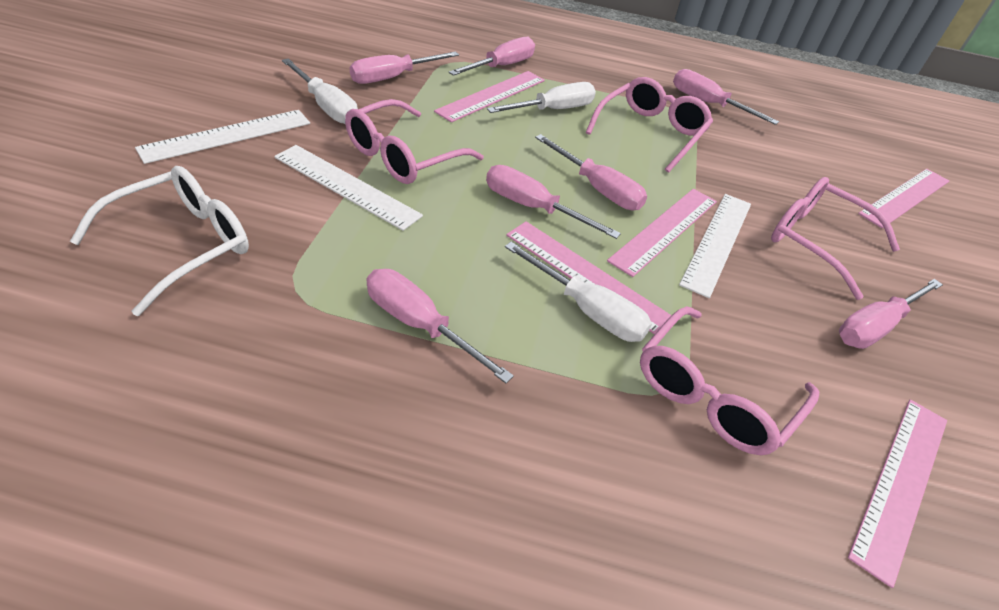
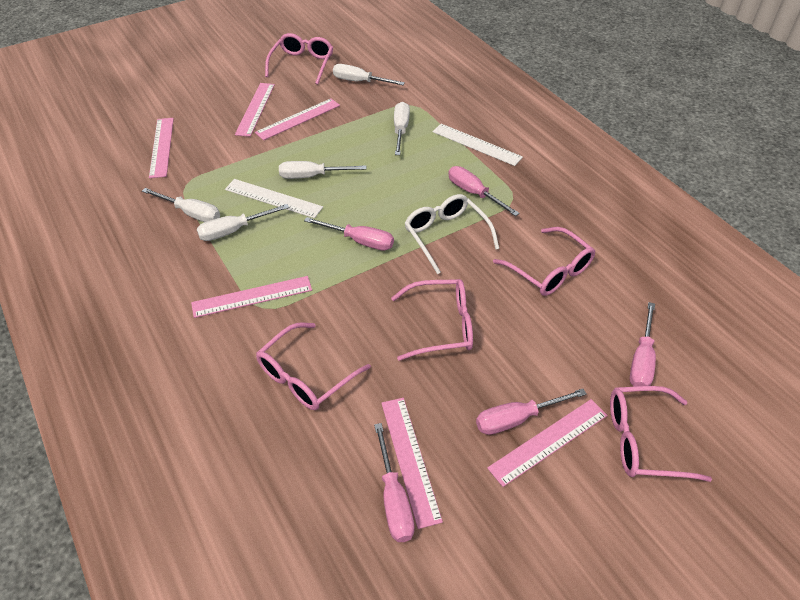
pink glasses: [345,99,484,184] [586,77,713,172] [640,306,819,455] [771,177,900,300] = 4 -> [256,322,371,410] [265,33,333,85] [391,279,473,361] [493,227,595,296] [610,386,712,482] = 5
pink ruler: [434,71,545,122] [506,221,672,334] [607,189,717,277] [848,400,947,588] [858,169,949,228] = 5 -> [149,118,174,178] [191,276,312,318] [235,83,275,137] [255,98,340,140] [381,398,443,529] [487,399,608,487] = 6
pink screwdriver: [350,51,459,84] [366,269,514,383] [449,37,535,76] [486,165,621,239] [535,134,647,210] [673,69,779,125] [839,279,943,349] = 7 -> [304,217,394,250] [374,423,414,542] [448,166,519,216] [476,389,587,435] [630,302,656,387] = 5
white ruler: [135,110,310,164] [274,145,423,231] [679,194,751,298] = 3 -> [225,179,323,218] [432,124,523,166] = 2
white screwdriver: [282,58,358,124] [487,82,596,113] [505,242,652,342] = 3 -> [142,188,220,222] [197,204,289,241] [279,161,366,179] [333,64,405,85] [394,102,410,155] = 5

